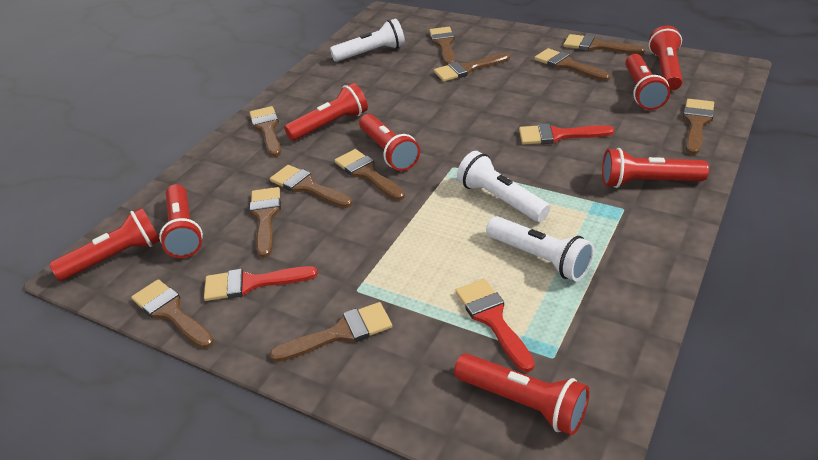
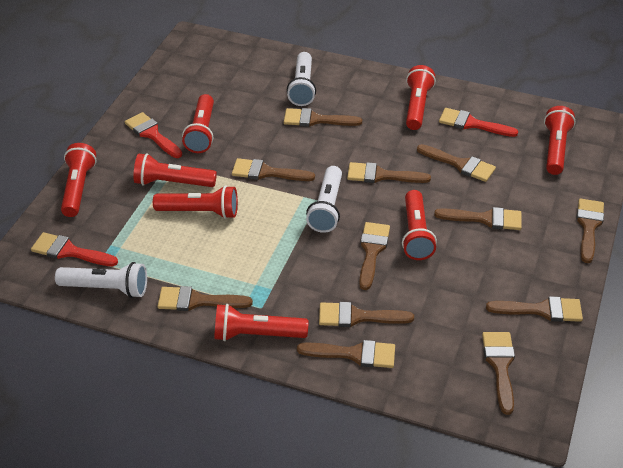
brown brush: [131,279,214,349] [250,106,281,157] [250,187,281,258] [269,302,392,362] [270,165,352,208] [335,149,405,201] [429,27,455,65] [434,53,510,82] [534,48,610,81] [563,34,645,55] [683,99,714,155] = 11 -> [158,286,253,311] [232,158,315,181] [284,108,362,127] [297,340,395,368] [319,302,414,327] [347,162,431,183] [359,222,390,290] [417,144,496,182] [434,207,522,230] [482,332,515,415] [486,296,583,322] [576,198,604,263] = 12

